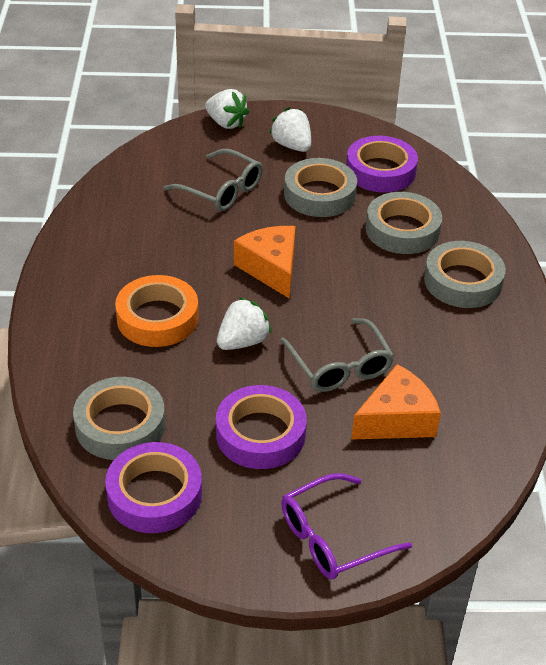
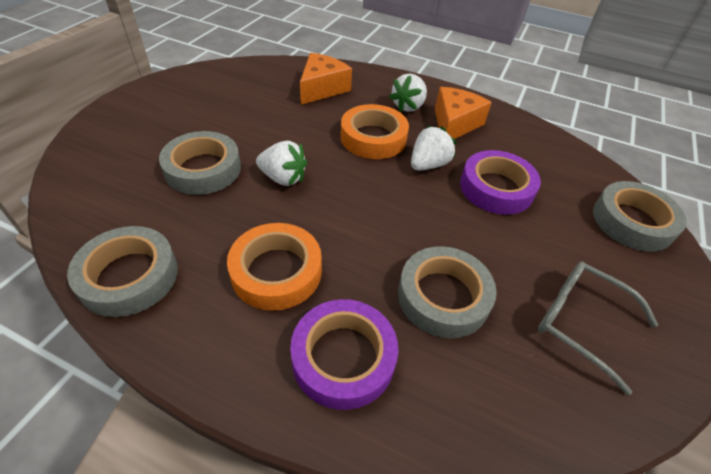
grey glasses: [163,149,263,211] [280,318,394,392] = 2 -> [538,261,658,395] = 1
orange tape: [115,275,199,347] = 1 -> [227,223,322,311] [341,104,409,159] = 2
purple glasses: [281,473,412,580] = 1 -> none = 0
purple tape: [105,442,202,533] [216,385,307,469] [346,136,418,192] = 3 -> [290,299,398,410] [460,150,541,215] = 2

